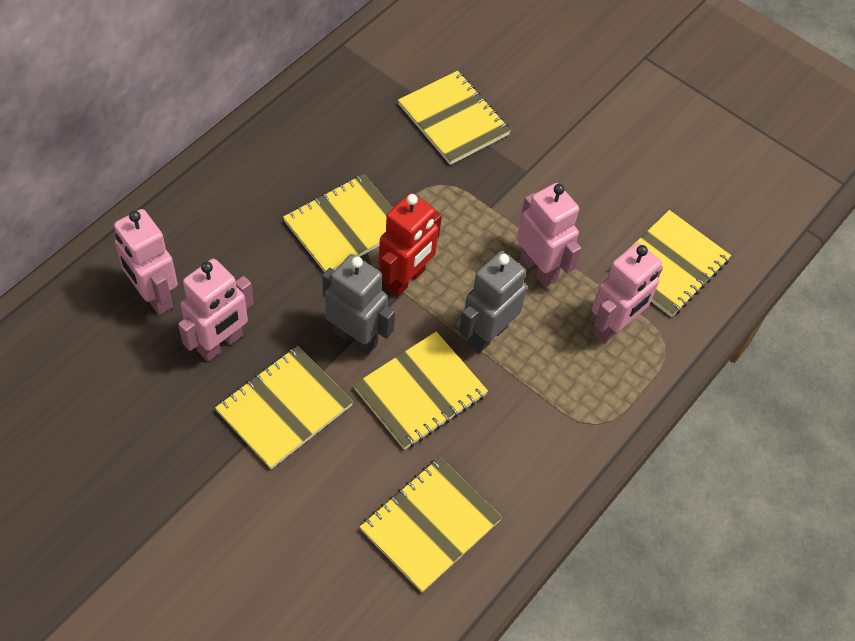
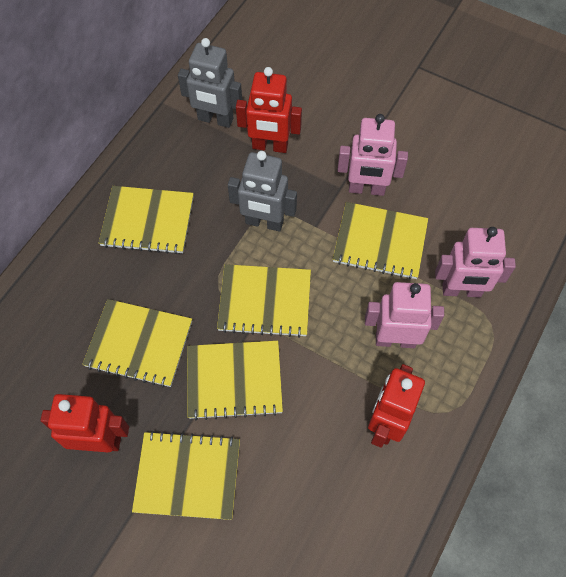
pink robot: [114,209,178,315] [178,259,254,362] [516,183,581,287] [592,243,663,343] = 4 -> [337,114,408,196] [365,282,444,348] [435,227,516,297] = 3
red robot: [379,193,442,297] = 1 -> [41,394,129,452] [236,67,302,153] [368,364,425,448] = 3

